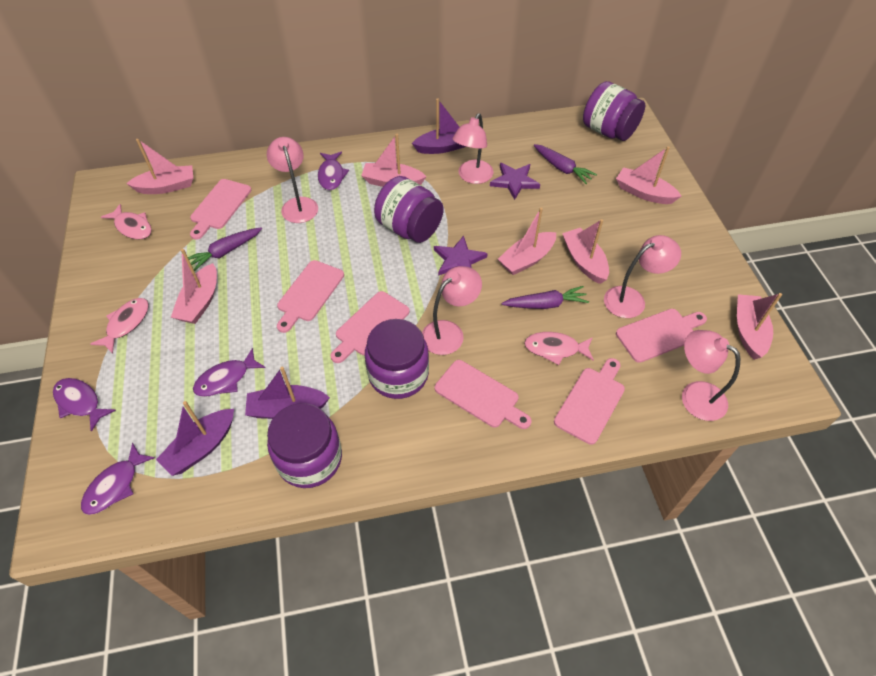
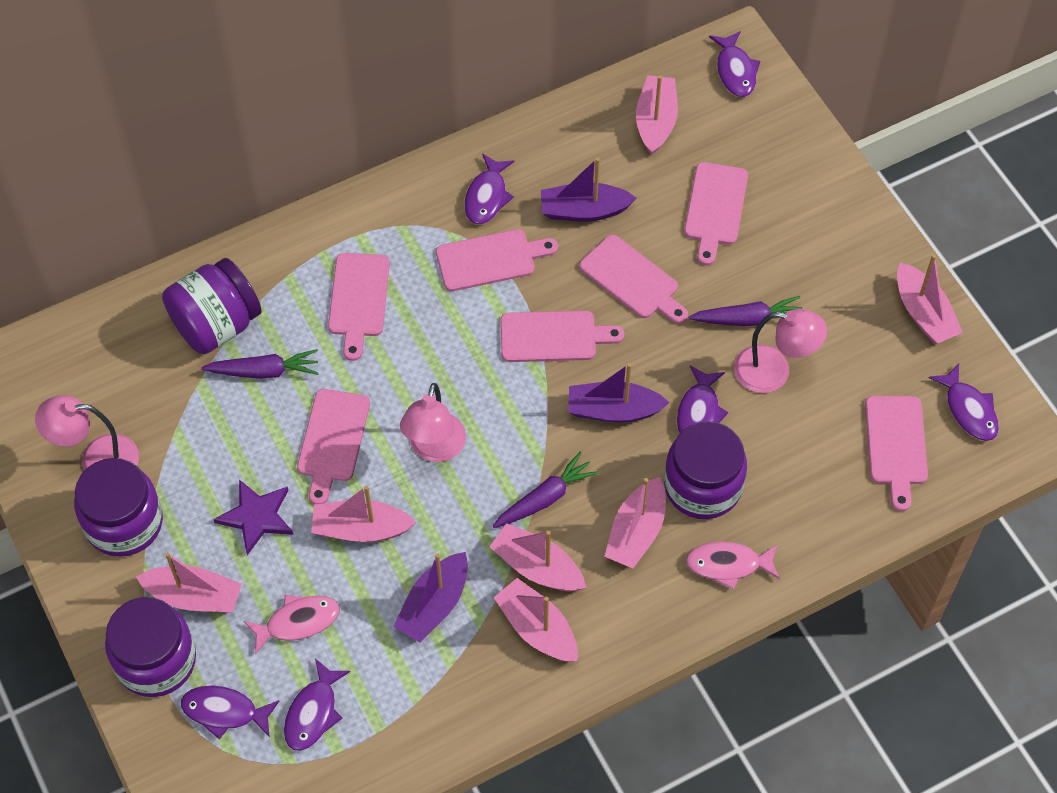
pink cutting board: [190,179,252,240] [277,260,344,333] [330,291,410,363] [435,360,532,429] [554,358,625,445] [616,309,707,363] = 6 -> [297,389,370,505] [328,253,390,361] [436,229,558,291] [501,311,624,362] [579,235,688,324] [684,162,748,265] [865,396,928,511] = 7
pink fish: [90,298,149,354] [101,204,152,240] [524,332,594,365] = 3 -> [244,595,340,655] [686,541,780,590] = 2
pink lamp: [267,137,318,223] [422,266,482,355] [453,113,493,184] [604,235,681,318] [682,330,740,421] = 5 -> [35,395,139,471] [400,383,466,462] [734,309,827,393] = 3
purple fish: [53,378,116,432] [81,443,155,515] [193,348,266,397] [318,152,349,190] = 4 -> [181,686,279,739] [284,658,350,751] [465,154,515,224] [677,365,728,434] [709,31,760,97] [929,364,999,441] = 6
purple star: [434,236,488,276] [490,163,540,200] = 2 -> [213,480,293,555] = 1

